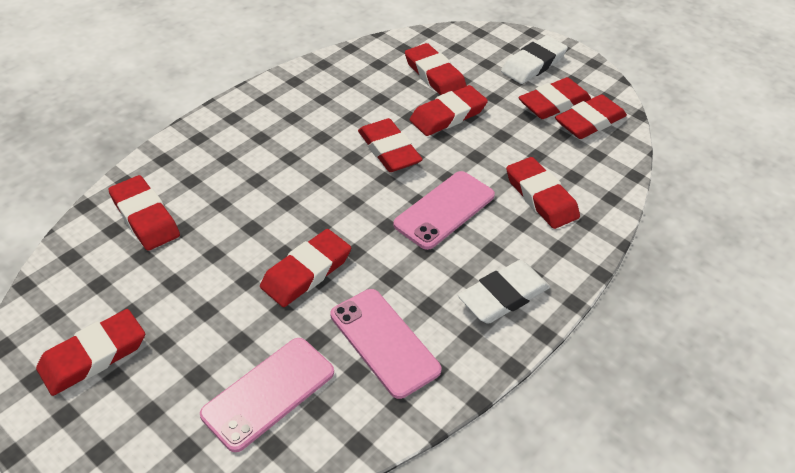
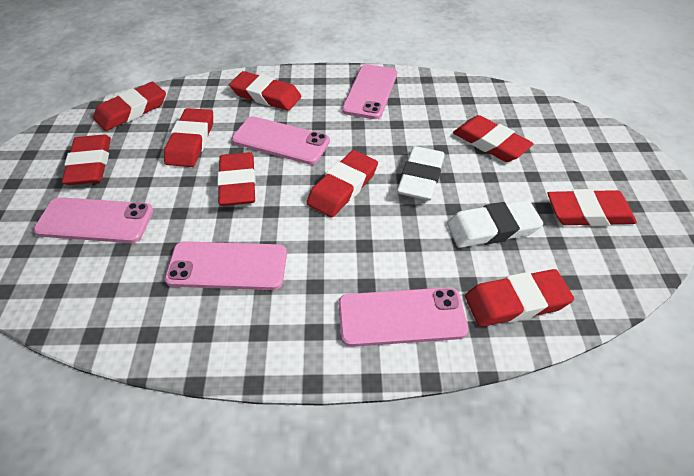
pink phone: [200,338,334,452] [331,289,442,399] [393,171,495,250] = 3 -> [33,197,153,243] [165,241,287,290] [232,116,330,165] [339,287,468,347] [342,64,397,119] = 5

